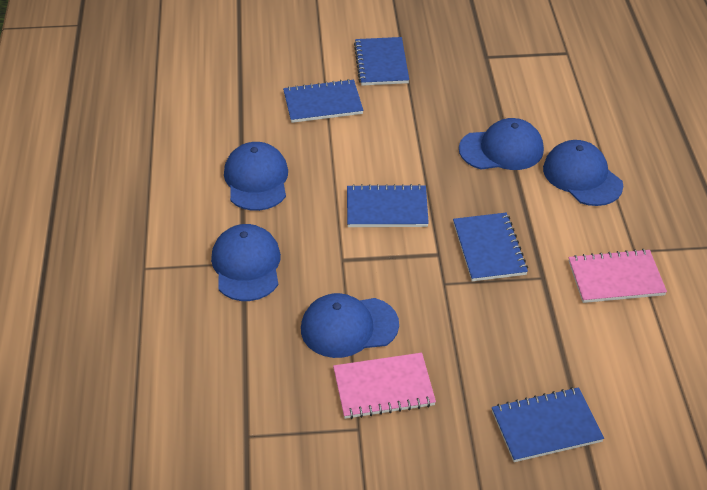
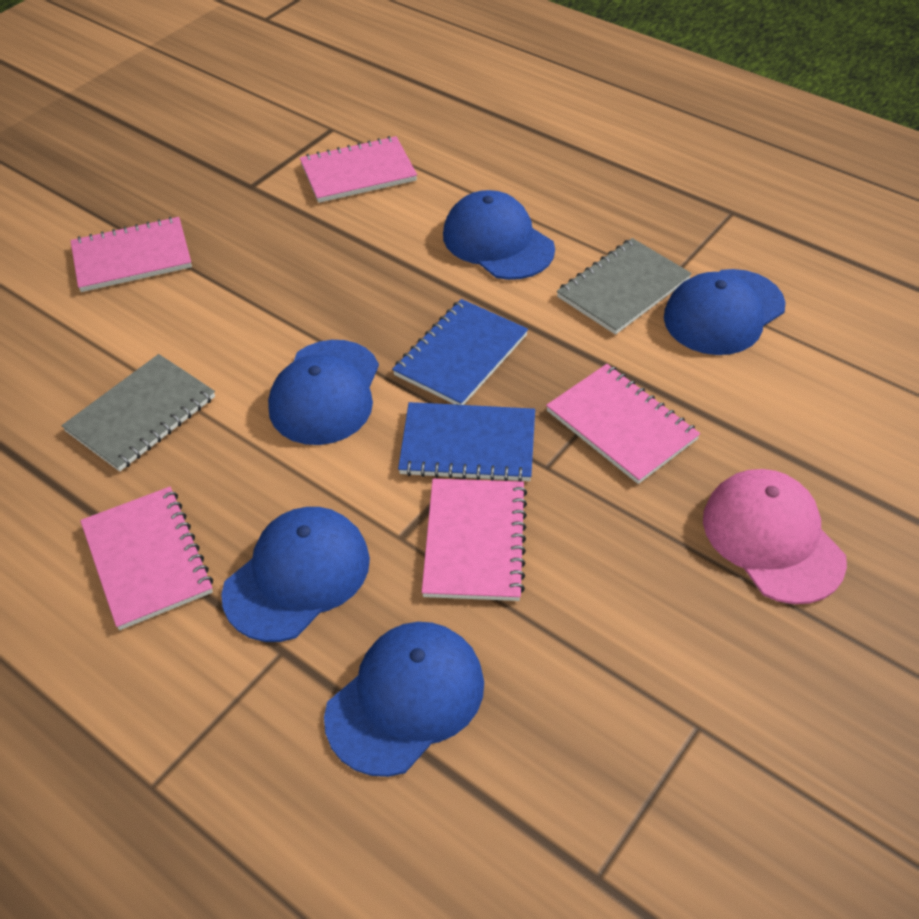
blue notebook: [283,79,363,123] [347,184,429,227] [354,37,409,86] [453,213,528,281] [492,387,604,462] = 5 -> [392,299,528,405] [398,402,535,482] = 2
grey notebook: none = 0 -> [62,354,215,472] [557,238,692,335] = 2
pink cap: none = 0 -> [703,469,847,604] = 1
pink notebook: [333,353,436,419] [569,249,667,303] = 2 -> [70,217,192,292] [80,487,213,630] [300,136,417,203] [422,479,527,601] [546,364,700,484] = 5

